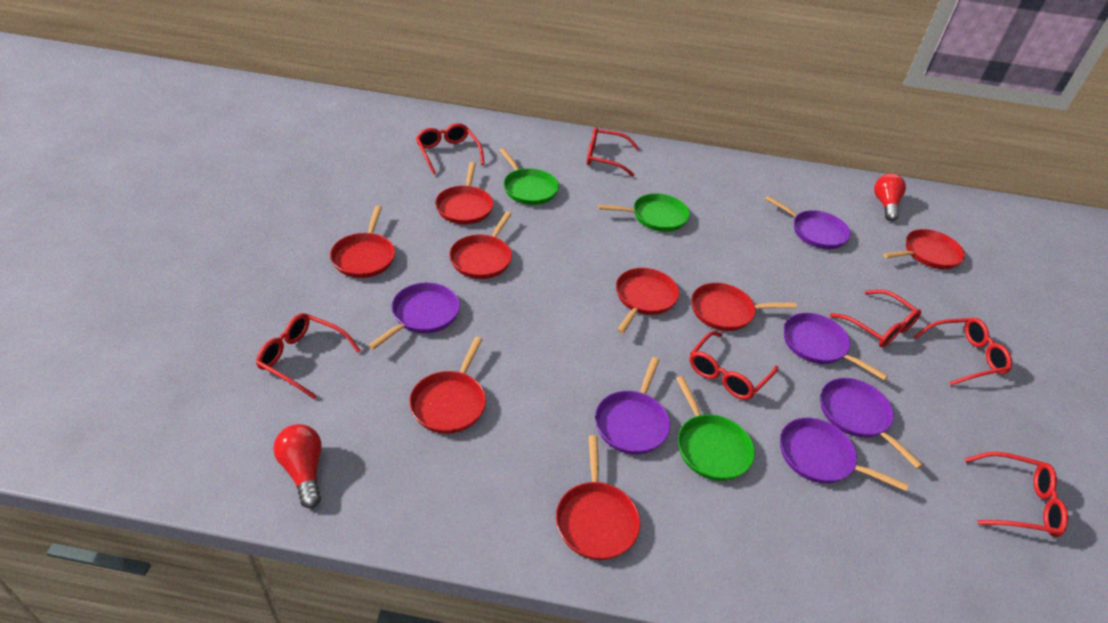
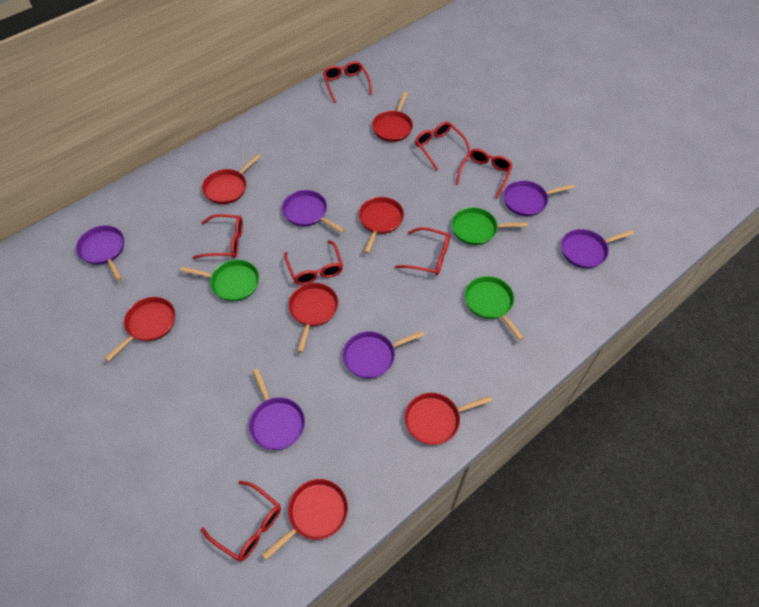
red light bulb: [273,424,322,508] [874,173,906,221] = 2 -> none = 0
red pan: [330,205,395,278] [409,337,486,434] [435,162,493,225] [449,211,512,279] [556,435,640,560] [616,268,679,333] [691,283,797,331] [883,229,965,269] = 8 -> [104,297,175,362] [202,154,261,204] [262,479,348,560] [289,283,338,353] [359,197,404,254] [372,92,413,142] [405,393,492,445] = 7

